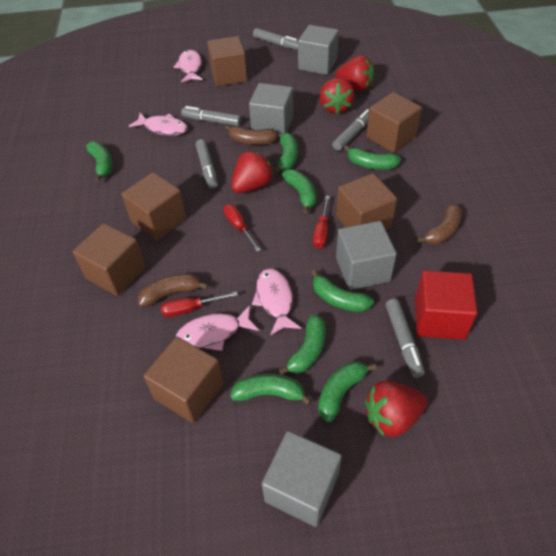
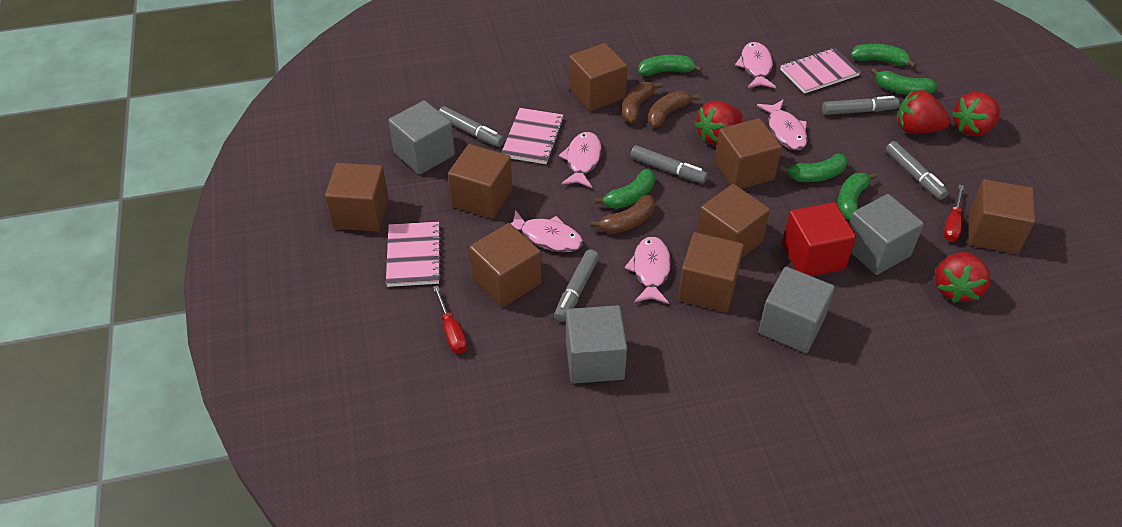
brown cube: [73,223,146,296] [122,172,187,241] [143,337,224,423] [207,36,247,86] [336,173,397,230] [366,92,422,153] = 6 -> [325,163,389,232] [448,144,512,219] [469,223,541,307] [569,43,627,111] [678,232,744,312] [697,184,770,258] [714,118,782,189] [969,179,1035,254] = 8
green banana: [86,142,112,182] [230,374,312,405] [273,132,298,173] [279,314,326,375] [282,170,316,214] [311,270,374,312] [318,361,377,423] [344,145,401,170] = 8 -> [595,169,655,209] [638,55,702,76] [780,154,848,182] [837,173,877,220] [851,44,916,68] [871,68,937,95] = 6
pink fish: [129,113,188,136] [173,50,203,82] [176,305,259,351] [252,268,301,336] = 4 -> [511,210,583,252] [559,132,602,188] [625,236,671,304] [735,42,776,88] [757,100,808,150] = 5
pink notebook: none = 0 -> [386,222,442,287] [501,108,564,164] [780,48,860,94] = 3
red screwdriver: [161,292,238,317] [224,204,260,252] [313,196,330,249] = 3 -> [433,285,467,353] [944,185,964,242] = 2

